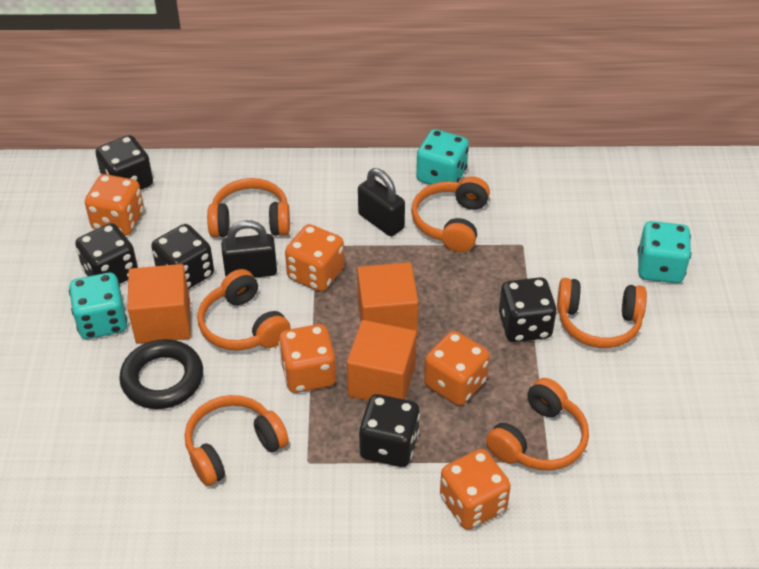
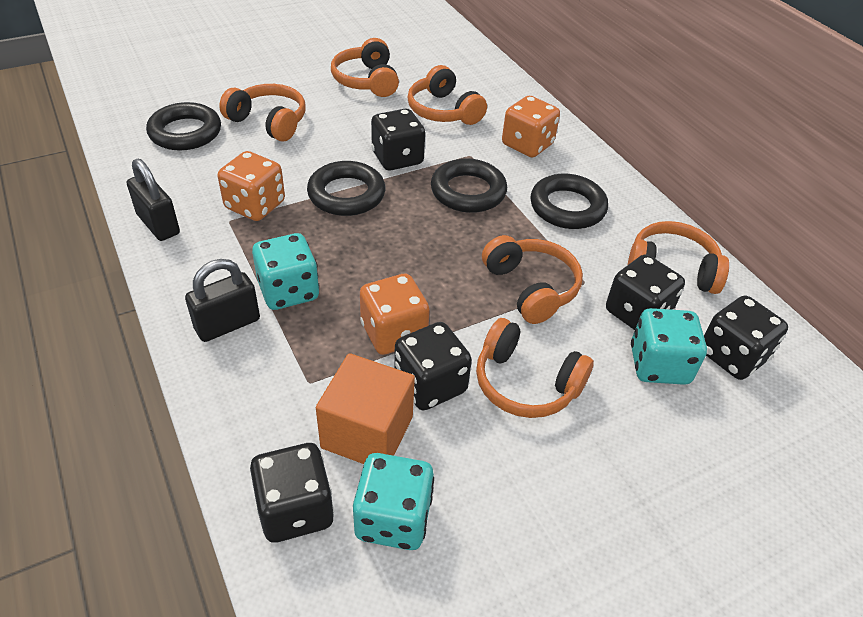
black ring: [119,339,203,409] = 1 -> [146,102,221,151] [307,161,386,216] [431,159,507,213] [530,174,608,229] = 4
orange cube: [128,264,191,344] [347,320,417,401] [357,262,418,337] = 3 -> [316,353,415,464] = 1
orange dice: [85,174,144,236] [279,324,336,393] [285,224,344,292] [424,331,490,406] [440,449,511,530] = 5 -> [218,151,285,221] [360,274,430,355] [502,96,560,158] = 3

